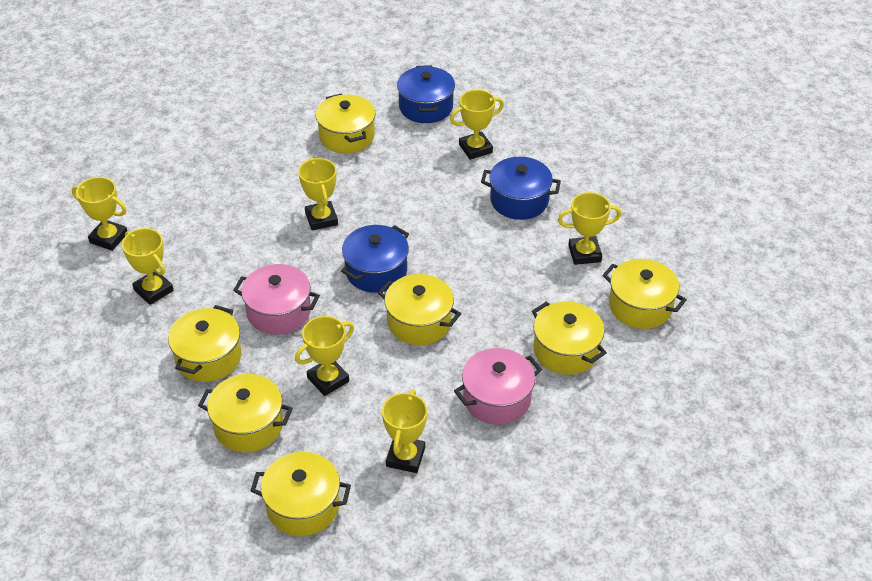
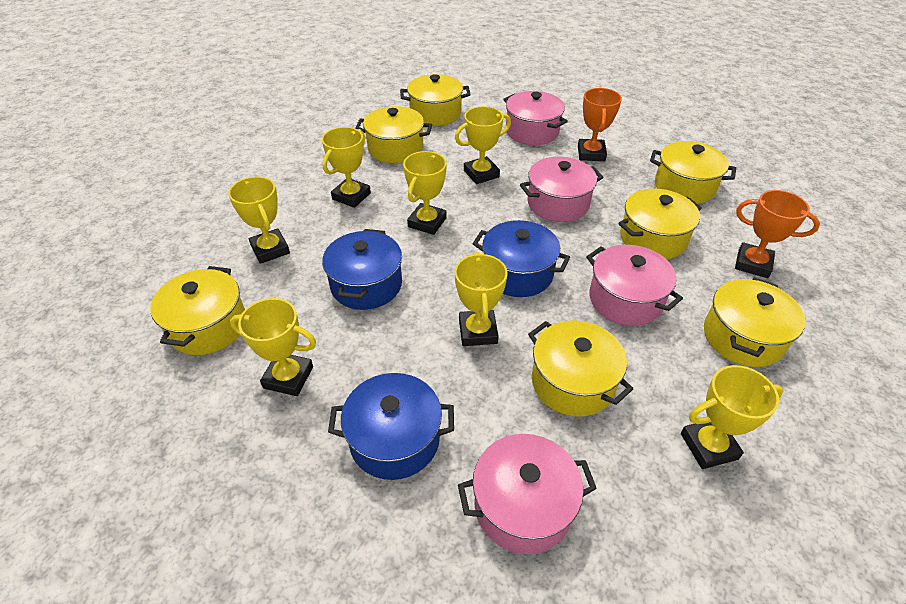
orange trophy: none = 0 -> [578,88,622,161] [735,190,820,278] = 2
pink pot: [233,264,320,335] [454,348,542,425] = 2 -> [458,434,597,554] [503,91,568,145] [520,157,603,222] [586,245,683,326] = 4

